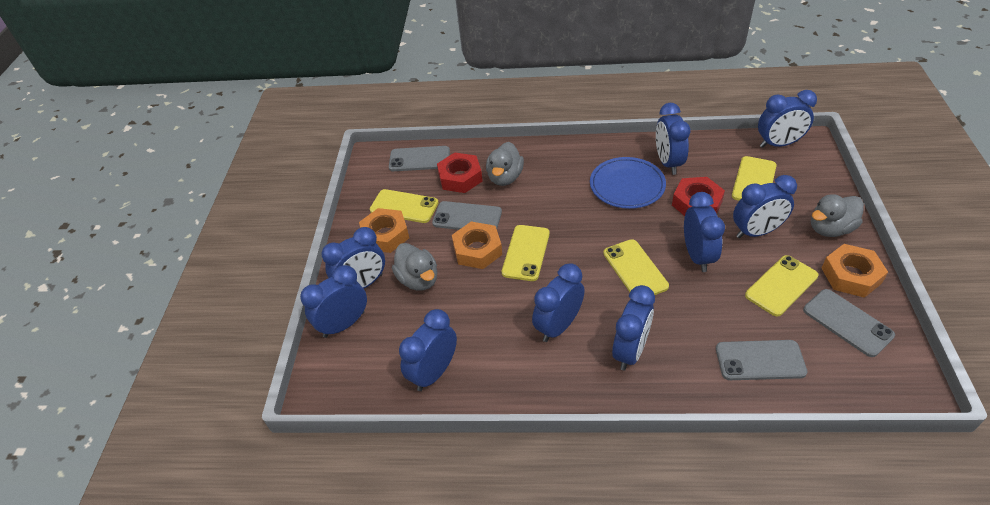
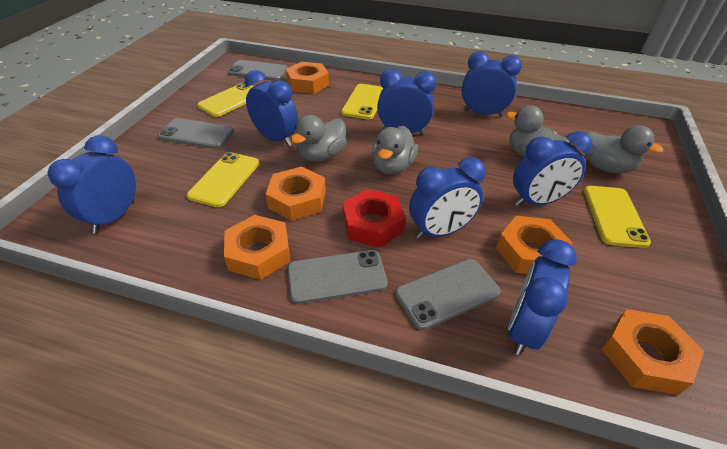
blue clock: [300,265,367,338] [322,227,385,288] [399,309,457,391] [532,263,585,342] [612,285,655,371] [656,103,690,175] [684,192,725,272] [733,175,797,238] [758,90,817,148] = 9 -> [48,136,136,233] [245,70,298,146] [377,69,436,135] [409,157,486,239] [462,51,522,117] [508,239,577,355] [513,131,593,206] = 7
blue plate: [590,157,666,209] = 1 -> none = 0
grey duck: [392,243,437,291] [486,142,524,186] [811,194,864,237] = 3 -> [291,115,347,162] [372,126,418,175] [506,105,569,157] [586,125,664,173] = 4
orange nut: [359,208,409,253] [452,222,502,269] [821,244,888,298] = 3 -> [224,215,290,280] [266,166,326,221] [286,62,329,94] [496,215,573,274] [602,309,704,395] = 5
red nut: [437,152,483,193] [672,177,725,216] = 2 -> [343,189,405,248] = 1
yellow phone: [370,189,439,223] [502,225,550,281] [603,239,669,295] [732,156,777,201] [745,255,819,317] = 5 -> [187,152,259,207] [197,82,254,117] [341,84,383,120] [584,186,651,248] = 4

